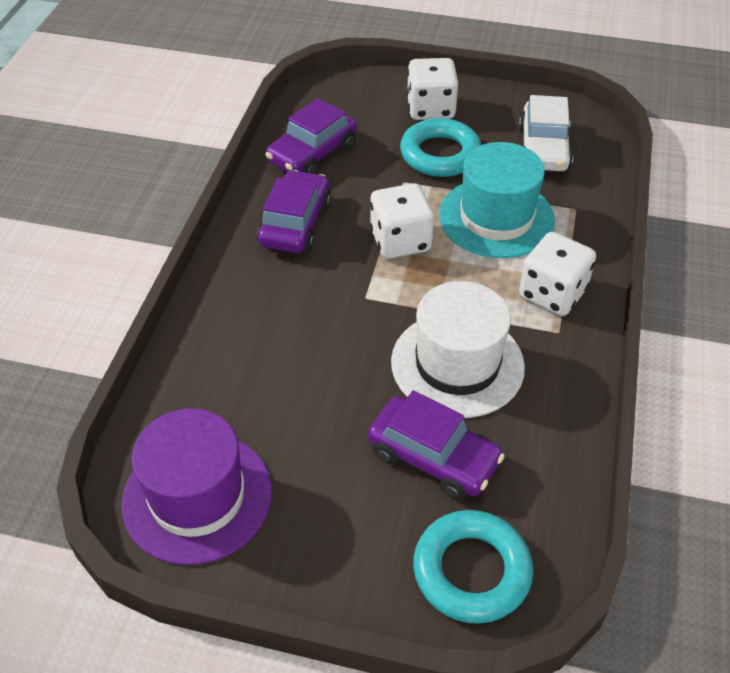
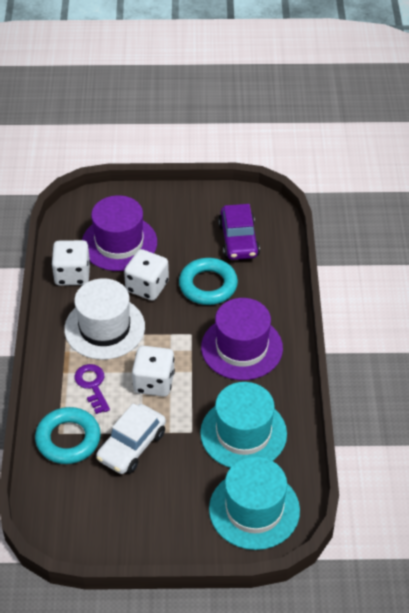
purple car: [257,170,331,253] [265,98,357,174] [368,390,505,500] = 3 -> [218,204,260,260] = 1
purple hat: [121,408,272,565] = 1 -> [82,195,157,271] [201,298,283,380] = 2
purple key: none = 0 -> [74,364,110,414] = 1
turquoise hat: [439,142,555,258] = 1 -> [200,382,287,468] [209,457,300,550] = 2

